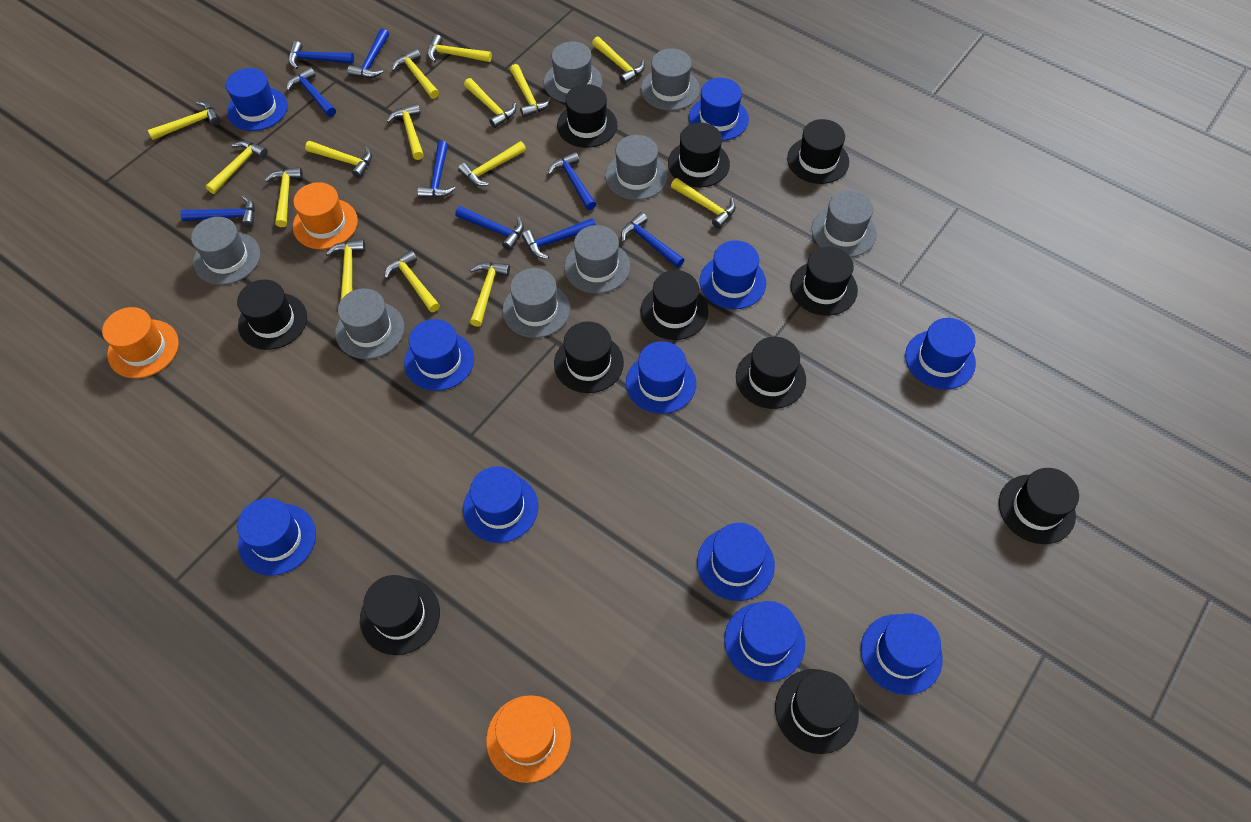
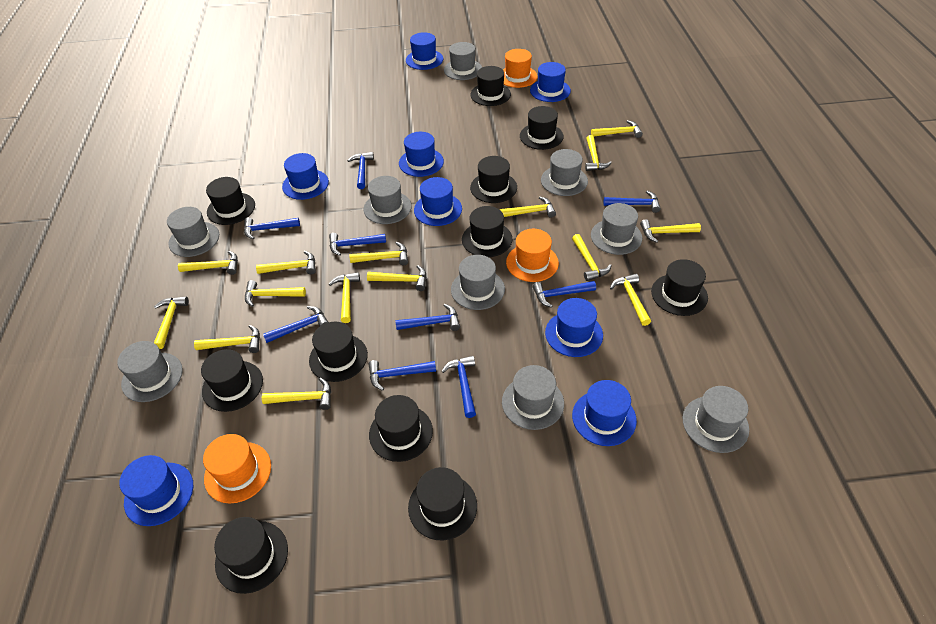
blue hat: [226,68,288,131] [237,498,316,576] [404,319,474,391] [463,466,538,543] [626,341,696,414] [689,78,749,141] [697,523,775,601] [700,240,766,309] [724,601,805,682] [861,613,943,695] [905,318,976,389] = 11 -> [119,455,193,526] [282,153,329,200] [399,132,444,177] [406,32,443,70] [414,177,462,226] [530,62,571,102] [545,298,603,357] [572,380,637,446] = 8
grey hat: [191,217,260,285] [335,289,404,359] [502,268,570,338] [544,41,602,103] [564,225,630,294] [605,135,668,200] [641,48,700,111] [812,190,877,257] = 8 -> [117,341,183,402] [167,207,219,257] [364,176,412,224] [444,42,482,80] [451,255,505,310] [502,365,564,430] [541,149,588,196] [591,203,642,255] [683,386,749,453] = 9

